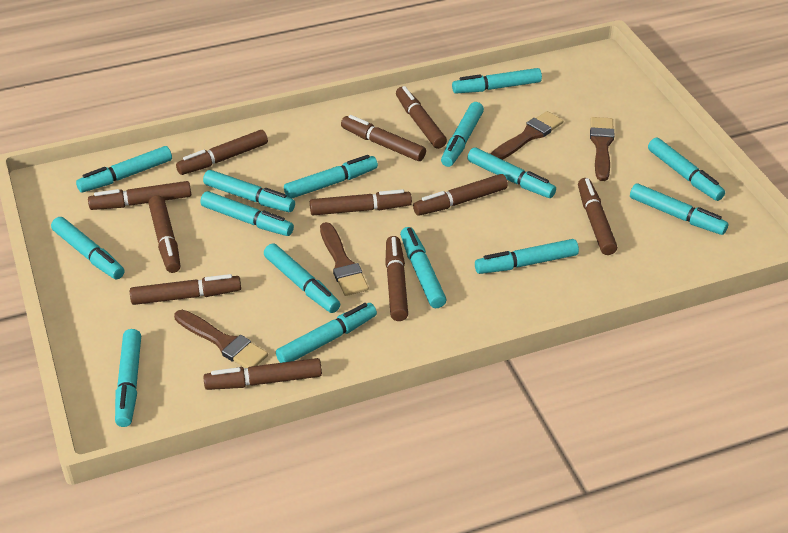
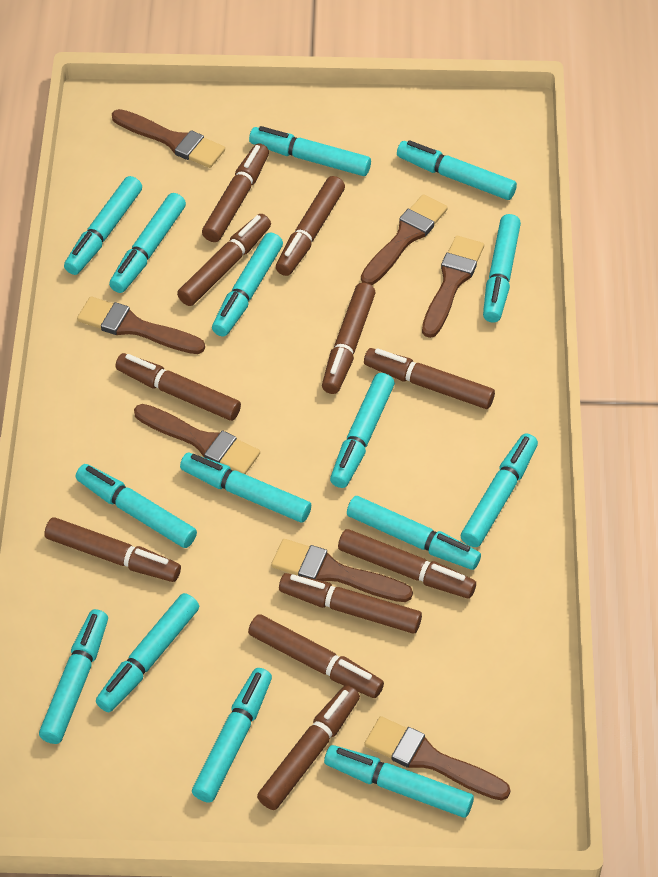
brown brush: [174,310,268,368] [320,222,369,296] [491,111,563,160] [590,117,614,181] = 4 -> [77,296,205,354] [112,109,225,168] [134,404,260,474] [271,539,413,602] [361,194,448,285] [364,716,511,801] [422,236,484,338] = 7

